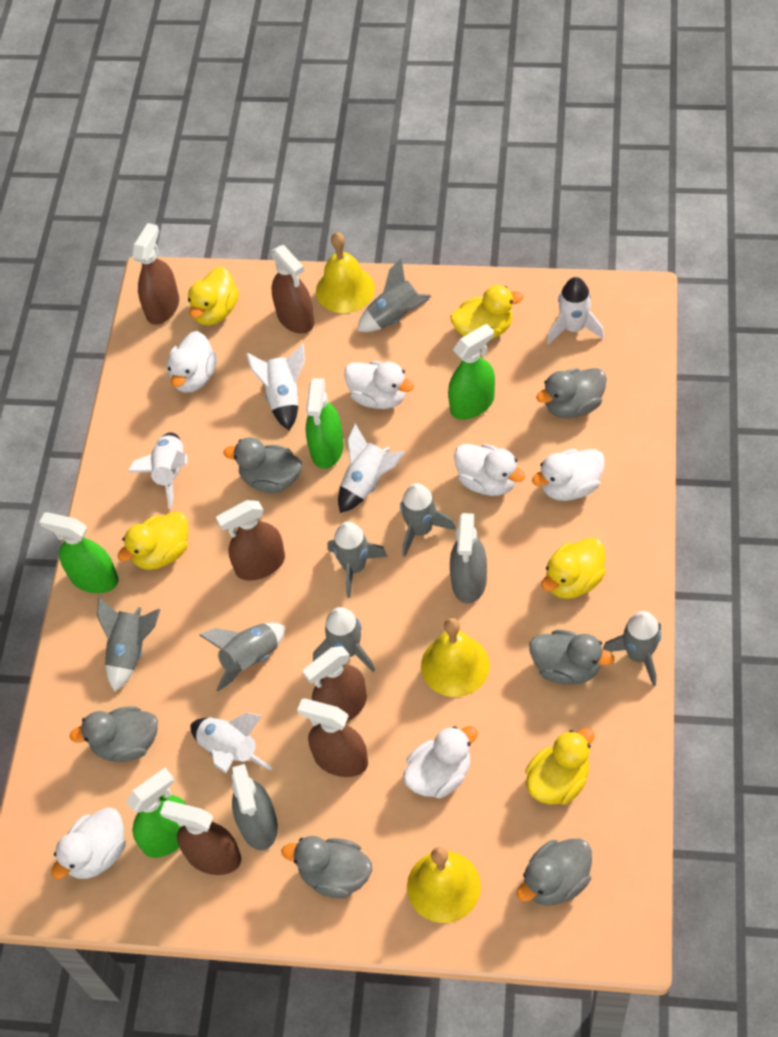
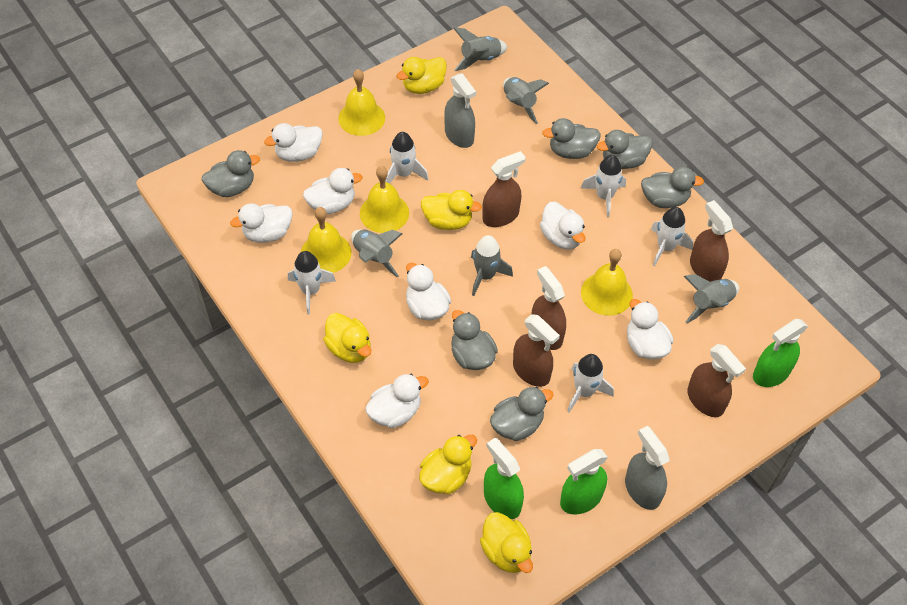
brown spray bottle: [132,223,179,325] [160,801,241,875] [216,500,285,581] [271,245,314,334] [297,698,368,777] [302,646,367,723] = 6 -> [482,151,525,227] [513,314,560,387] [532,266,566,350] [687,344,746,417] [690,200,733,282] = 5
green spray bottle: [39,512,119,593] [126,768,186,858] [306,378,344,469] [448,323,495,420] = 4 -> [484,438,524,519] [560,449,608,515] [753,319,808,387] = 3
grey rocket: [97,597,161,692] [199,623,285,691] [313,607,375,672] [327,522,388,598] [357,258,432,332] [400,483,455,557] [602,611,661,686] = 7 -> [351,229,403,278] [453,27,508,71] [471,235,513,296] [503,77,549,124] [684,274,739,323] = 5
white duck: [51,807,126,879] [167,331,217,393] [344,361,414,409] [403,726,478,798] [454,444,525,496] [532,449,605,501] = 6 -> [230,203,292,243] [264,123,323,162] [303,168,363,214] [365,374,429,428] [406,263,451,321] [540,202,586,250] [627,299,673,359] = 7
yellow bell: [316,232,375,313] [407,847,481,923] [421,618,490,697] = 3 -> [301,207,352,273] [338,69,385,136] [360,166,409,233] [581,249,633,316] = 4

